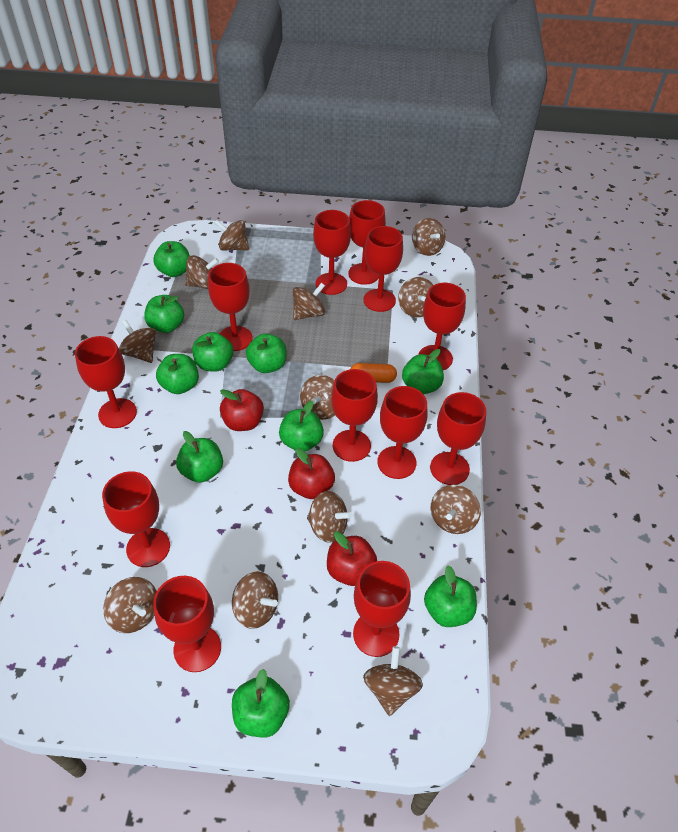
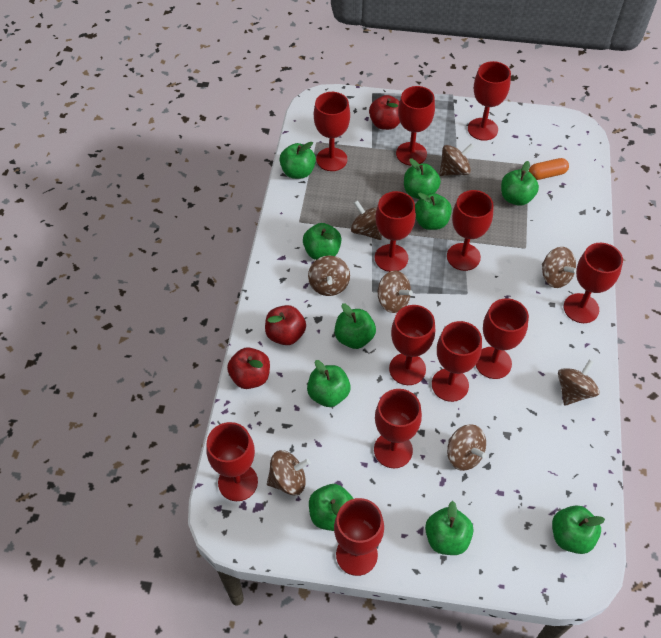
brown spinning top: [103,577,157,633] [119,320,156,363] [185,255,219,289] [215,220,249,251] [232,571,278,629] [293,283,325,320] [300,375,335,420] [307,491,352,543] [363,646,423,716] [398,277,433,317] [412,218,445,256] [431,485,481,534] = 12 -> [267,450,310,495] [308,255,350,296] [351,200,382,240] [377,270,413,313] [439,144,474,176] [447,424,487,471] [542,247,577,288] [558,359,600,406] = 8

